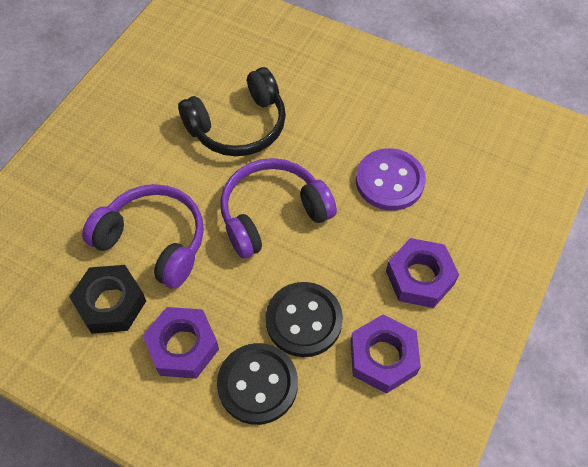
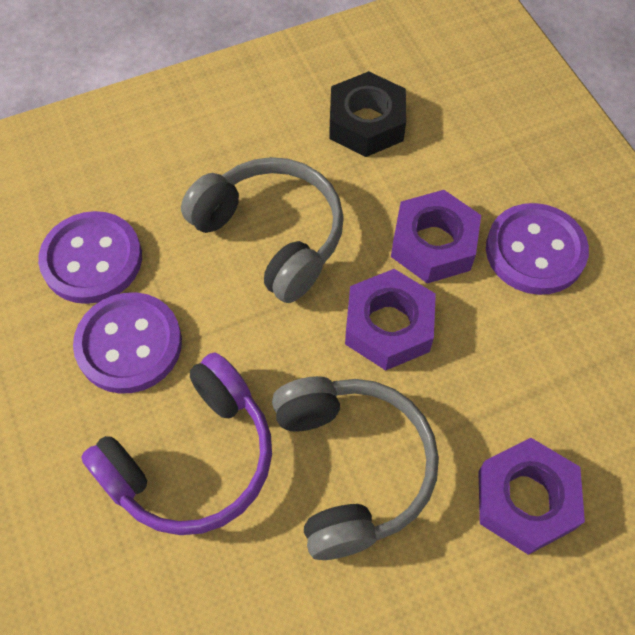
black button: [217,343,298,425] [266,282,343,357] = 2 -> none = 0
black headphones: [178,67,286,156] = 1 -> none = 0
grey headphones: none = 0 -> [181,157,344,303] [272,376,439,560] = 2
purple button: [356,148,426,211] = 1 -> [38,211,142,304] [73,292,182,394] [486,203,589,295] = 3
purple headphones: [82,184,204,289] [220,158,337,259] = 2 -> [81,352,272,535] = 1

